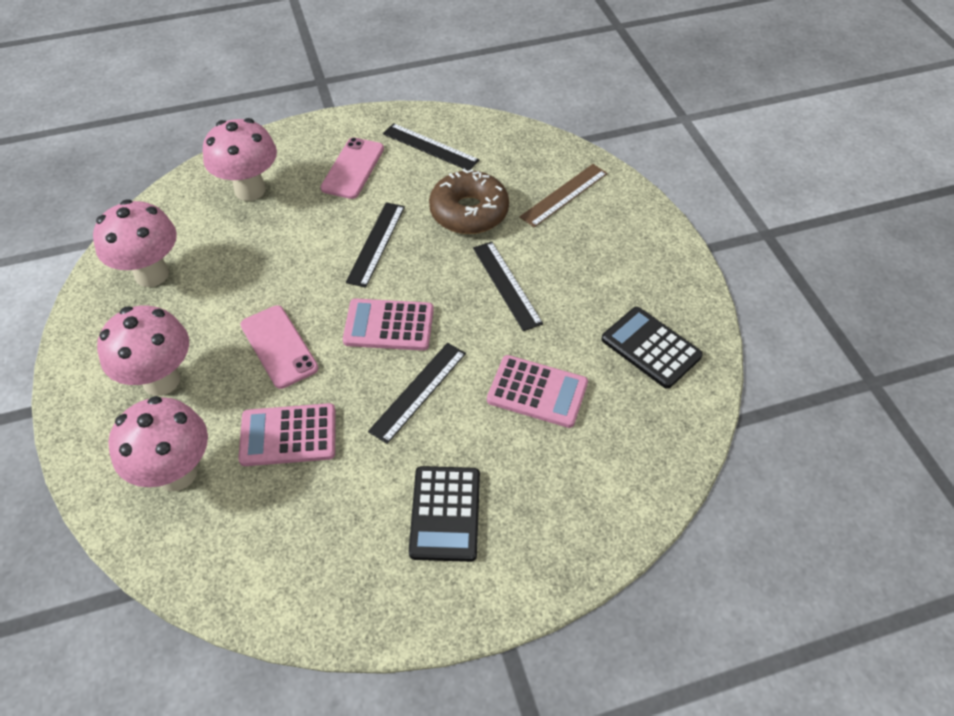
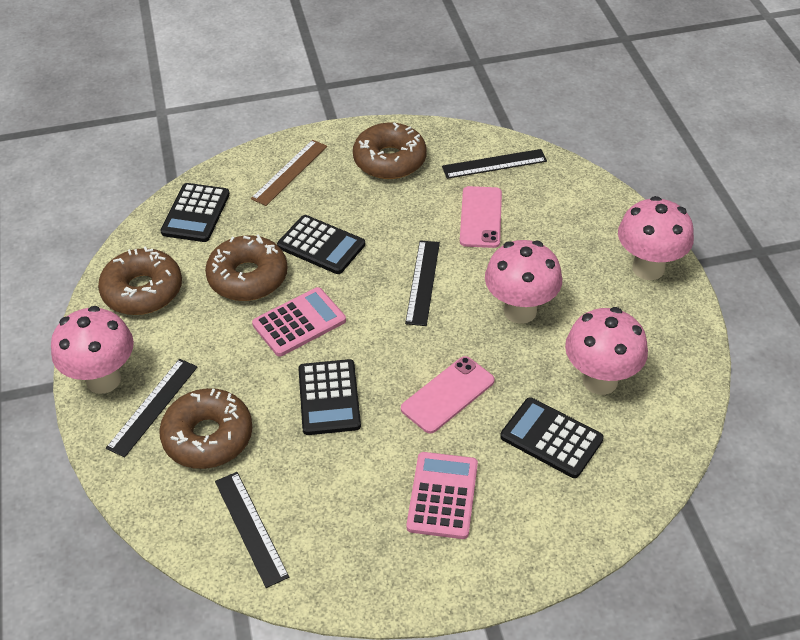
black calculator: [409,466,480,562] [601,307,703,389] = 2 -> [160,183,230,242] [277,215,365,274] [298,359,361,435] [500,397,604,478] = 4
brown donut: [429,168,509,234] = 1 -> [98,246,182,315] [159,388,253,469] [205,234,288,301] [353,122,427,179] = 4
pink calculator: [238,403,336,466] [343,298,434,351] [487,355,588,428] = 3 -> [252,287,346,357] [406,452,478,539] = 2

